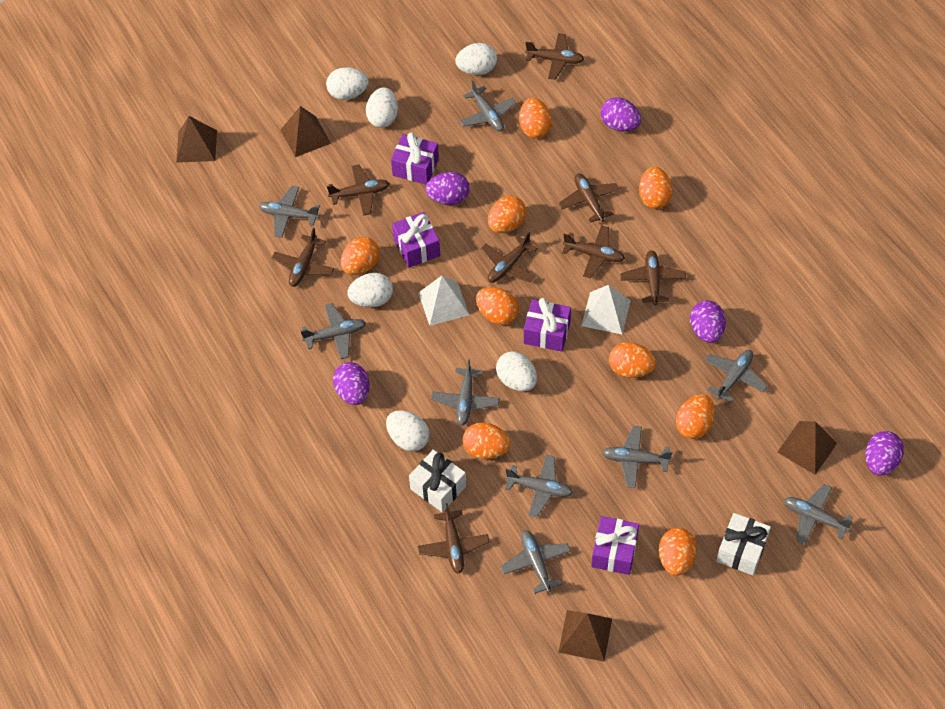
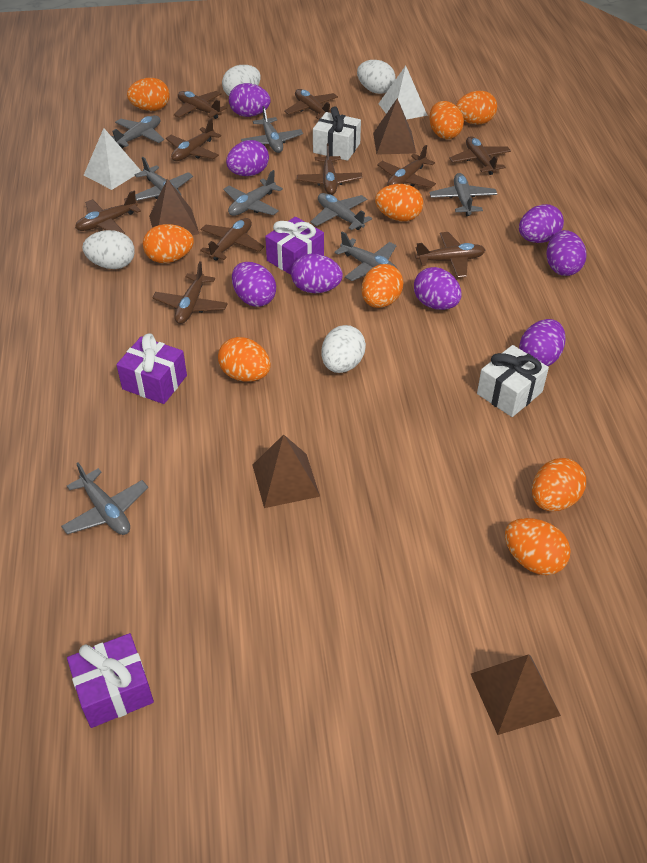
brown plane: [272,228,334,287] [327,165,390,216] [418,503,489,574] [480,232,538,283] [525,33,584,80] [558,173,619,223] [562,225,625,278] [620,250,686,305] = 8 -> [75,191,141,234] [152,261,228,324] [166,118,221,161] [174,91,227,119] [200,218,264,261] [284,89,338,119] [297,143,363,195] [377,145,436,188] [415,232,485,278] [449,136,511,175] = 10
grey plane: [259,186,320,238] [301,303,366,359] [431,359,499,426] [460,80,517,131] [501,530,571,594] [505,455,573,518] [602,426,673,488] [704,350,767,403] [784,484,853,545] = 9 -> [61,463,148,535] [111,115,164,148] [135,157,193,201] [223,170,283,216] [241,106,303,153] [311,193,372,230] [334,231,398,281] [430,173,497,216] = 8
purple egg: [333,362,370,405] [425,172,470,205] [601,97,641,131] [690,300,726,343] [865,431,904,476] = 5 -> [226,140,269,176] [229,83,271,117] [232,262,276,307] [291,253,343,293] [414,267,462,310] [519,204,564,243] [519,319,566,366] [546,230,587,276] = 8
purple gift: [391,132,439,185] [392,212,440,268] [524,298,571,352] [591,516,639,575] = 4 -> [67,633,154,728] [116,333,187,404] [265,217,324,275] = 3
white egg: [326,67,369,100] [347,273,393,307] [366,87,398,128] [386,410,430,451] [455,43,497,75] [496,351,537,391] = 6 -> [83,230,135,269] [222,65,261,96] [322,325,366,373] [357,60,396,94] = 4

